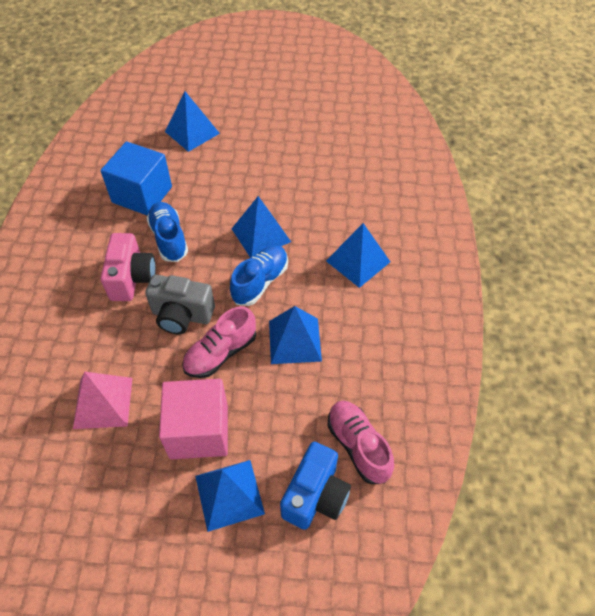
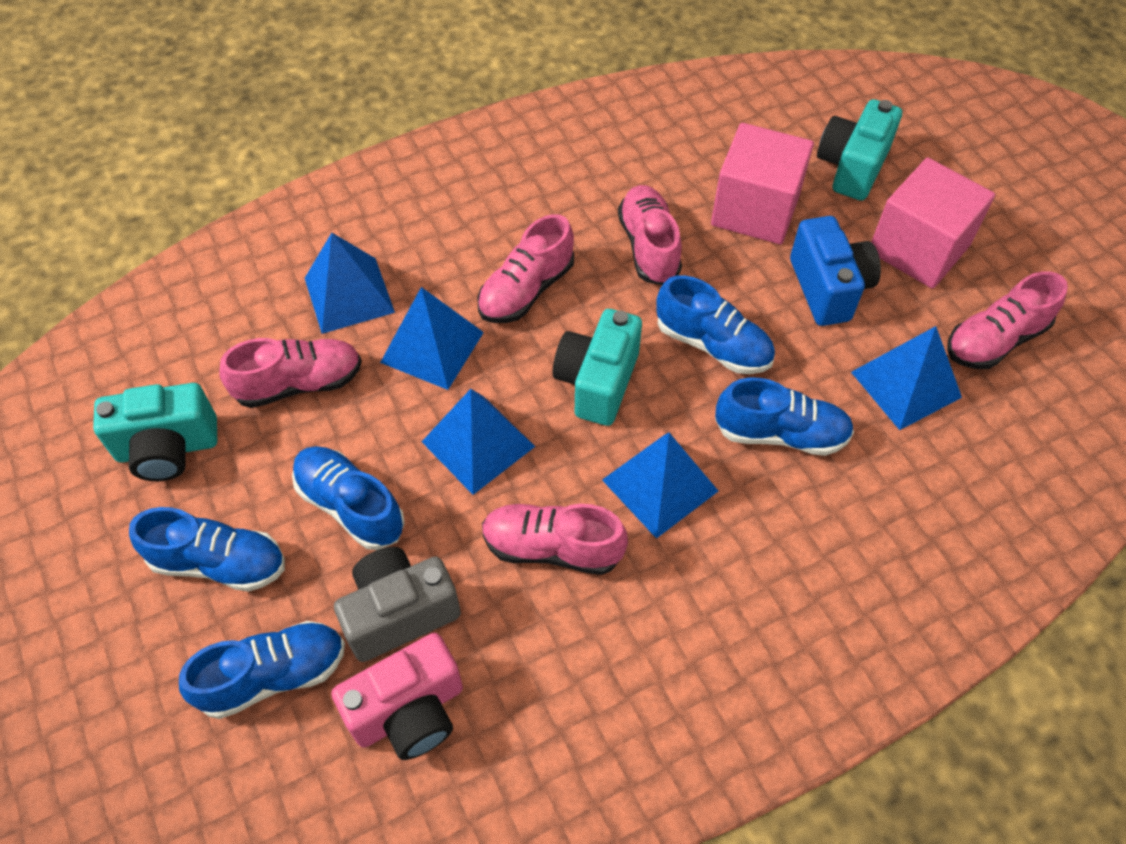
blue cube: [101,141,172,215] = 1 -> none = 0
blue shoe: [147,202,188,262] [230,245,288,306] = 2 -> [129,507,285,592] [179,621,345,719] [292,446,405,550] [656,275,775,374] [715,378,854,456] = 5
pink cube: [159,379,228,459] = 1 -> [711,123,814,244] [871,158,995,289] = 2
pink pyramid: [73,371,132,429] = 1 -> none = 0
pink shoe: [182,306,256,378] [328,401,394,484] = 2 -> [219,338,362,408] [478,214,574,323] [482,504,628,575] [618,185,682,285] [947,271,1068,369] = 5
turquoise camera: none = 0 -> [93,383,217,481] [553,309,642,426] [817,99,902,201] = 3

